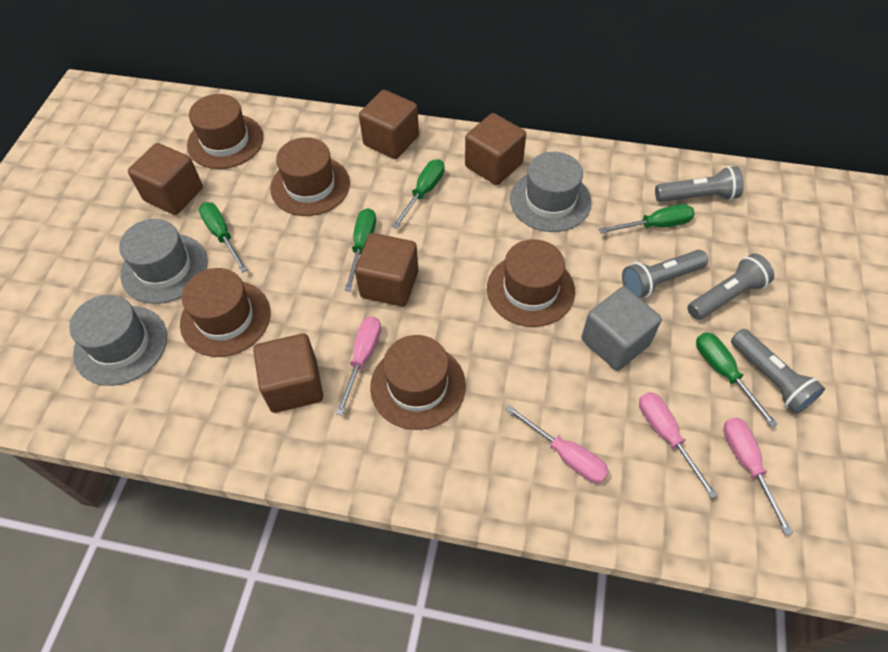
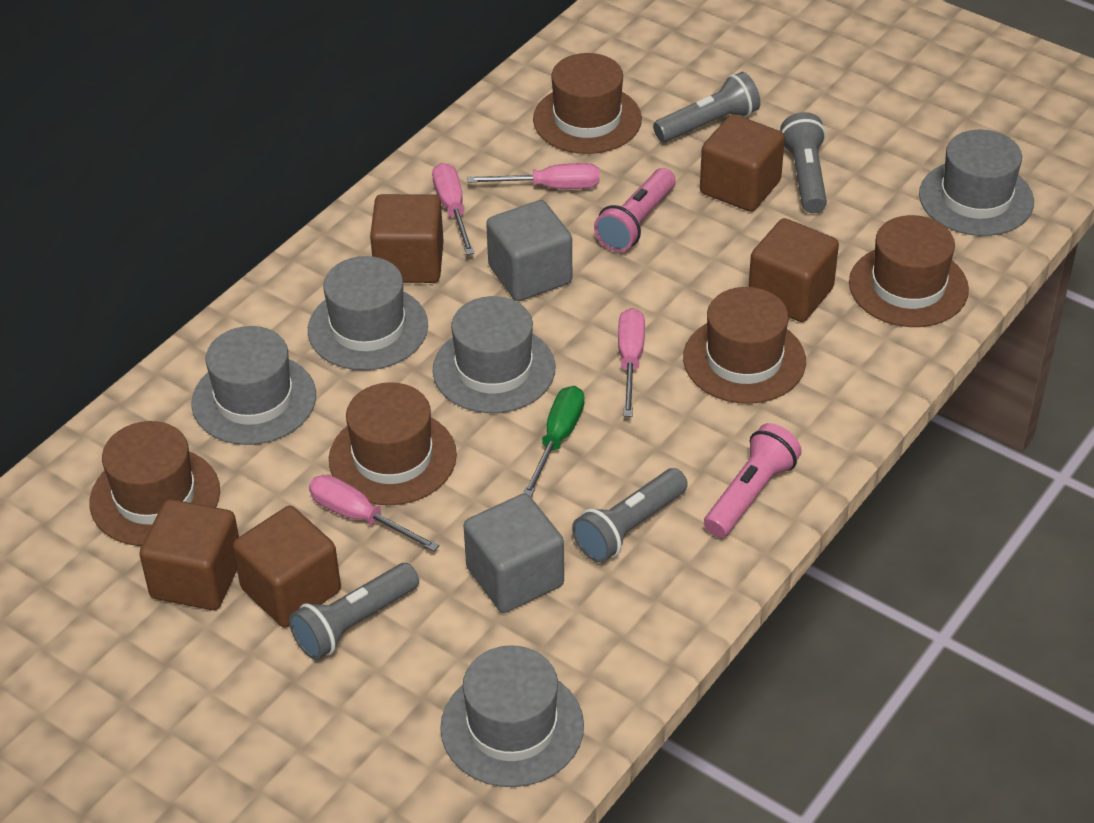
green screwdriver: [199,202,248,273] [344,208,376,291] [392,159,445,229] [599,204,695,234] [696,332,778,427] = 5 -> [523,386,585,497] = 1
grey cube: [581,286,662,371] = 1 -> [464,493,564,613] [486,200,572,301] = 2
grey hat: [69,295,167,386] [119,219,208,304] [510,152,592,232] = 3 -> [191,326,316,445] [308,256,428,370] [433,296,555,413] [440,645,584,787] [919,130,1034,236] = 5
pink flashlight: none = 0 -> [594,168,676,252] [704,423,802,538] = 2

